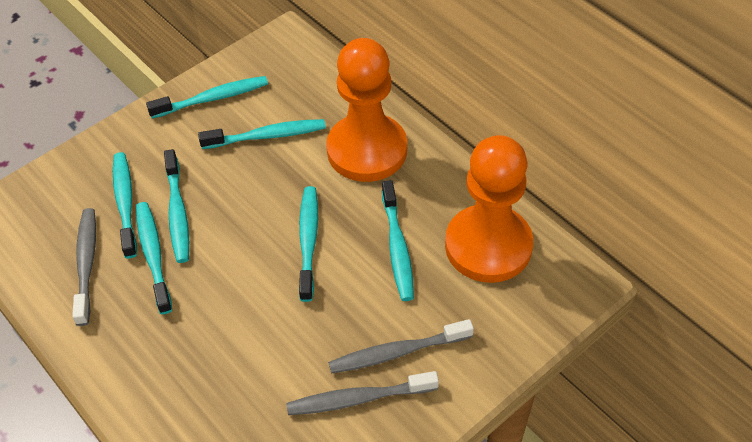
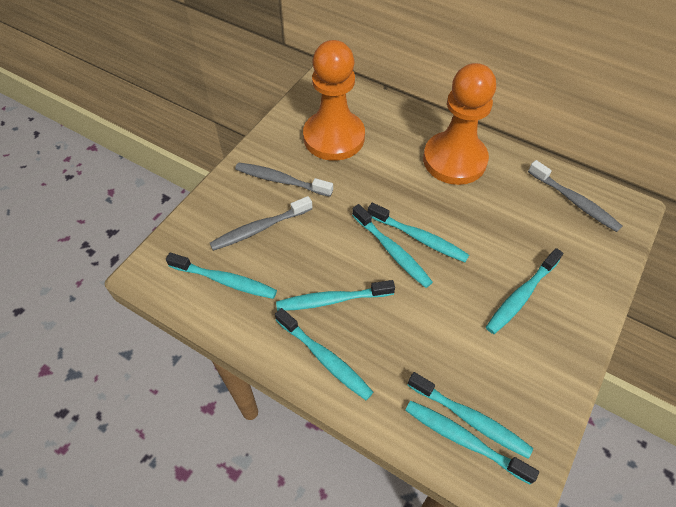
turquoise toothbrush: [113,152,137,258] [136,202,172,314] [146,76,268,118] [164,149,189,263] [198,119,326,149] [299,186,318,302] [382,180,414,301] = 7 -> [166,253,277,299] [275,308,373,400] [276,280,395,311] [352,204,433,288] [368,203,469,262] [405,401,539,484] [408,372,533,459] [486,248,563,334] = 8

